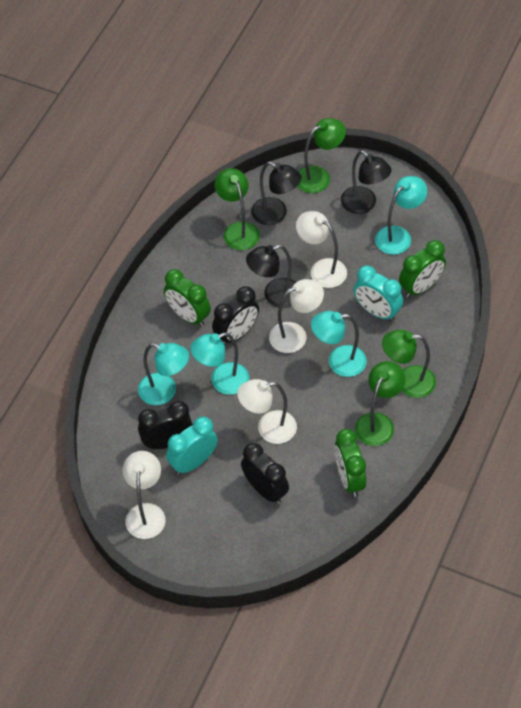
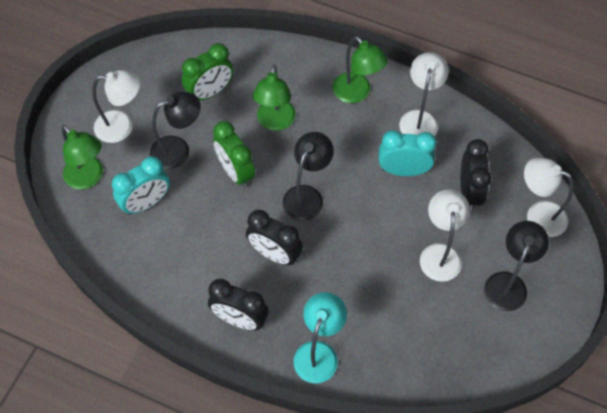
green clock: [164,269,211,327] [335,429,366,497] [399,240,446,298] = 3 -> [182,43,234,100] [213,121,255,188] = 2
green lamp: [214,168,260,250] [298,118,346,193] [355,361,406,446] [382,330,436,398] = 4 -> [62,125,103,190] [253,65,296,131] [333,36,388,103] = 3
turquoise lamp: [138,343,189,405] [190,333,249,395] [311,311,367,377] [375,176,427,255] = 4 -> [294,292,347,383] = 1

